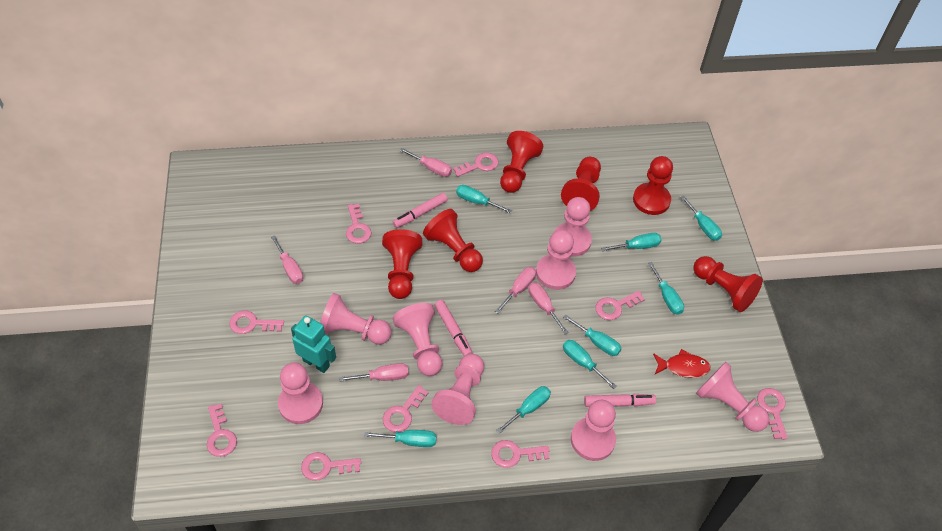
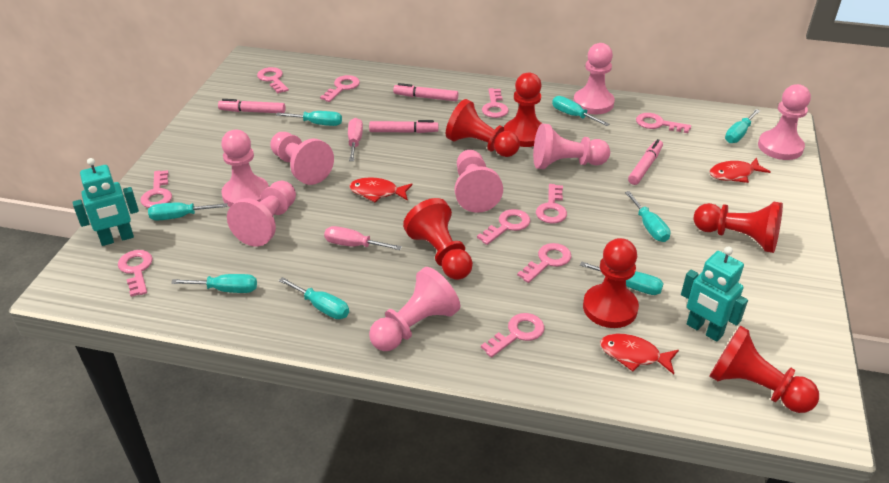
pink key: [207,403,237,457] [229,311,284,334] [301,452,361,481] [346,204,371,244] [383,385,428,432] [453,153,499,177] [491,440,550,468] [595,291,645,320] [757,388,788,440] = 9 -> [118,250,153,297] [141,170,172,208] [257,67,289,94] [320,75,360,102] [477,209,530,245] [481,313,544,358] [482,88,509,118] [517,243,572,283] [536,184,567,224] [636,113,691,133] = 10
pink marker: [393,193,448,228] [434,300,472,356] [584,394,656,407] = 3 -> [218,99,286,113] [369,120,438,133] [393,83,458,101] [628,139,663,185] = 4
pink screwdriver: [271,235,303,284] [339,363,409,382] [400,148,452,177] [495,267,536,314] [528,282,569,334] = 5 -> [324,226,402,250] [348,118,363,161] = 2
red fish: [653,349,711,378] = 1 -> [349,177,413,202] [600,334,679,374] [709,158,770,183] = 3
turquoise robot: [291,315,336,373] = 1 -> [73,158,139,246] [681,247,748,342] = 2

